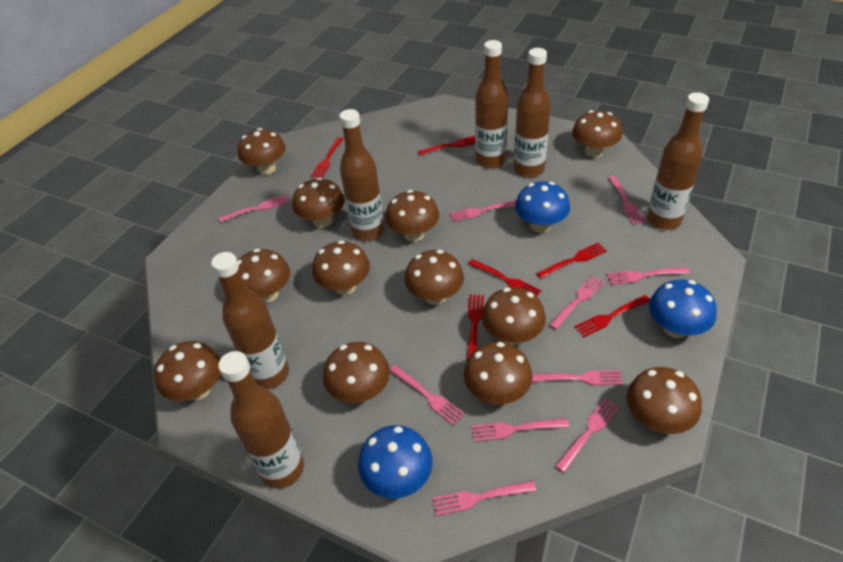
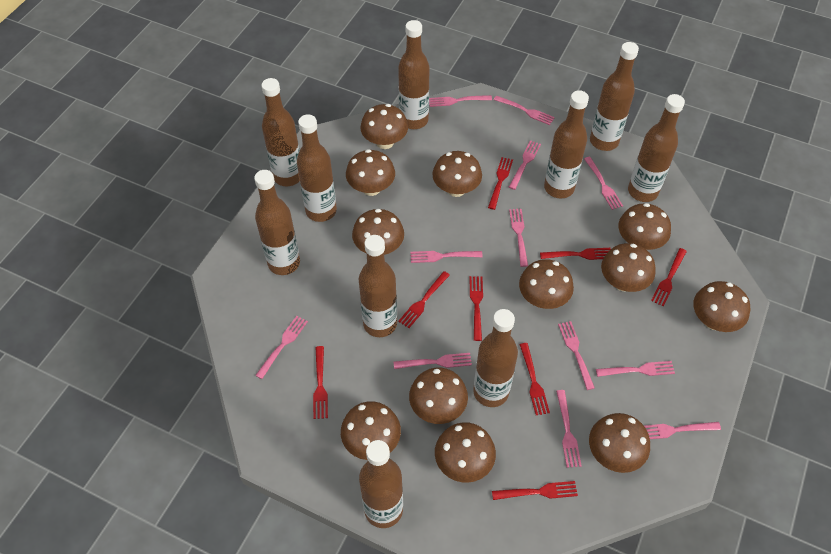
blue mushroom: [358,425,433,499] [515,181,570,233] [649,280,717,338] = 3 -> none = 0
brown bottle: [211,252,289,389] [218,351,304,489] [339,109,385,241] [475,40,508,168] [514,48,551,178] [647,92,709,230] = 6 -> [254,170,300,275] [261,78,300,186] [297,114,337,222] [359,235,397,337] [359,440,403,528] [398,20,430,129] [473,309,518,407] [544,90,589,199] [590,42,639,151] [628,94,685,202] = 10
pink fork: [219,195,289,222] [390,365,465,425] [432,480,536,516] [450,201,516,222] [471,418,569,442] [532,370,623,385] [549,275,605,330] [555,398,620,473] [607,267,690,285] [608,176,646,225] = 10 -> [255,316,308,379] [394,353,472,369] [410,251,483,263] [429,95,492,107] [494,95,555,125] [509,140,541,190] [509,209,528,267] [556,390,582,468] [558,321,595,390] [584,157,623,210] [596,361,675,377] [644,422,721,439] = 12
red fork: [311,137,344,178] [418,136,475,155] [467,294,484,361] [468,259,541,296] [536,243,607,279] [575,295,650,337] = 6 -> [313,346,328,419] [398,271,450,328] [469,276,483,341] [488,157,513,210] [492,481,578,500] [519,343,550,415] [540,248,611,260] [651,248,687,306] = 8

